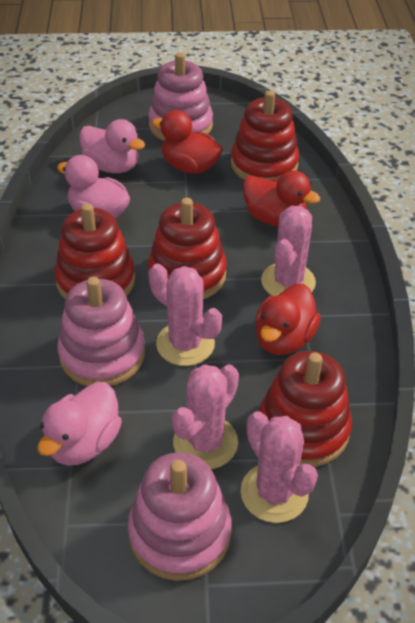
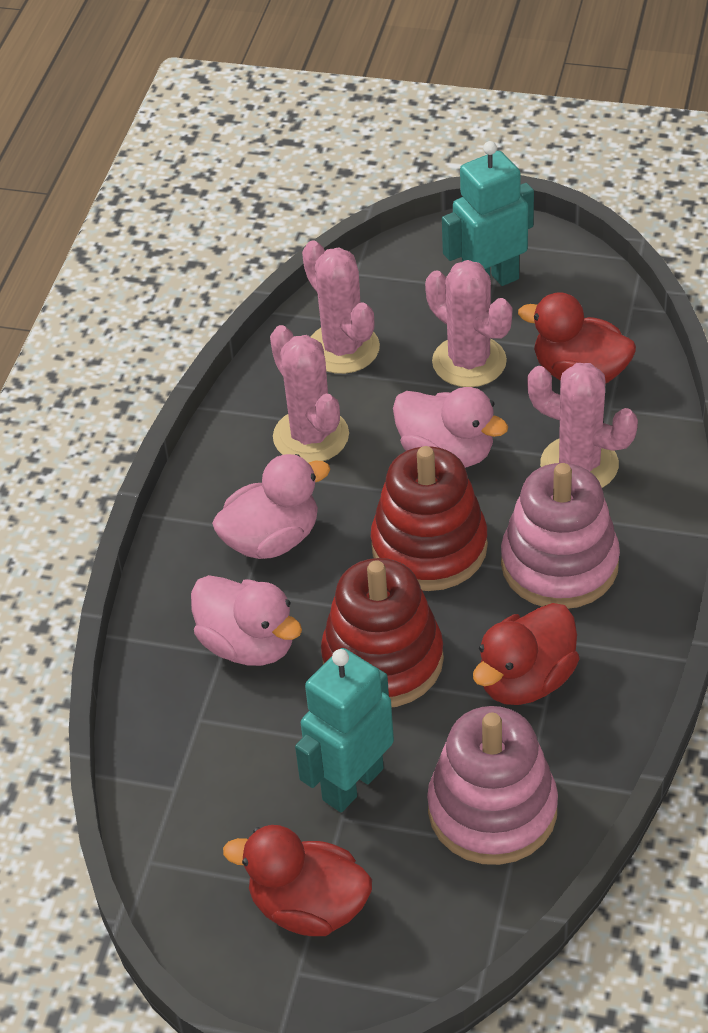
pink stacking toy: [57,277,145,386] [128,452,232,581] [148,53,213,141] = 3 -> [427,706,558,865] [501,463,620,609] = 2
red stacking toy: [55,203,135,300] [148,198,227,299] [231,90,299,180] [259,351,352,467] = 4 -> [321,558,444,707] [371,446,488,591] = 2
turquoise robot: none = 0 -> [295,648,394,812] [442,141,534,286] = 2

